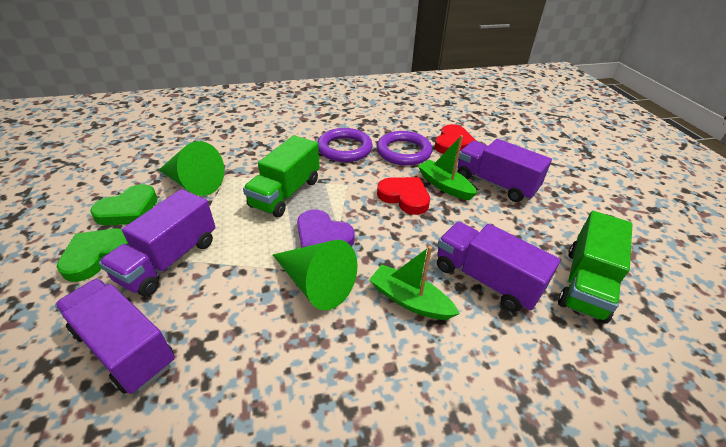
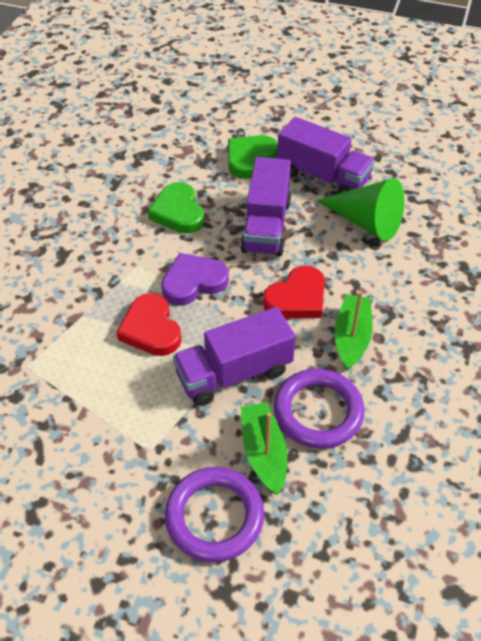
green cone: [159,141,224,196] [273,240,357,310] = 2 -> [316,178,404,241] = 1
green truck: [243,135,320,217] [558,211,633,323] = 2 -> none = 0
purple truck: [55,278,175,394] [99,189,216,297] [437,222,561,312] [457,139,552,202] = 4 -> [173,307,296,406] [240,157,291,257] [277,117,375,194] = 3

